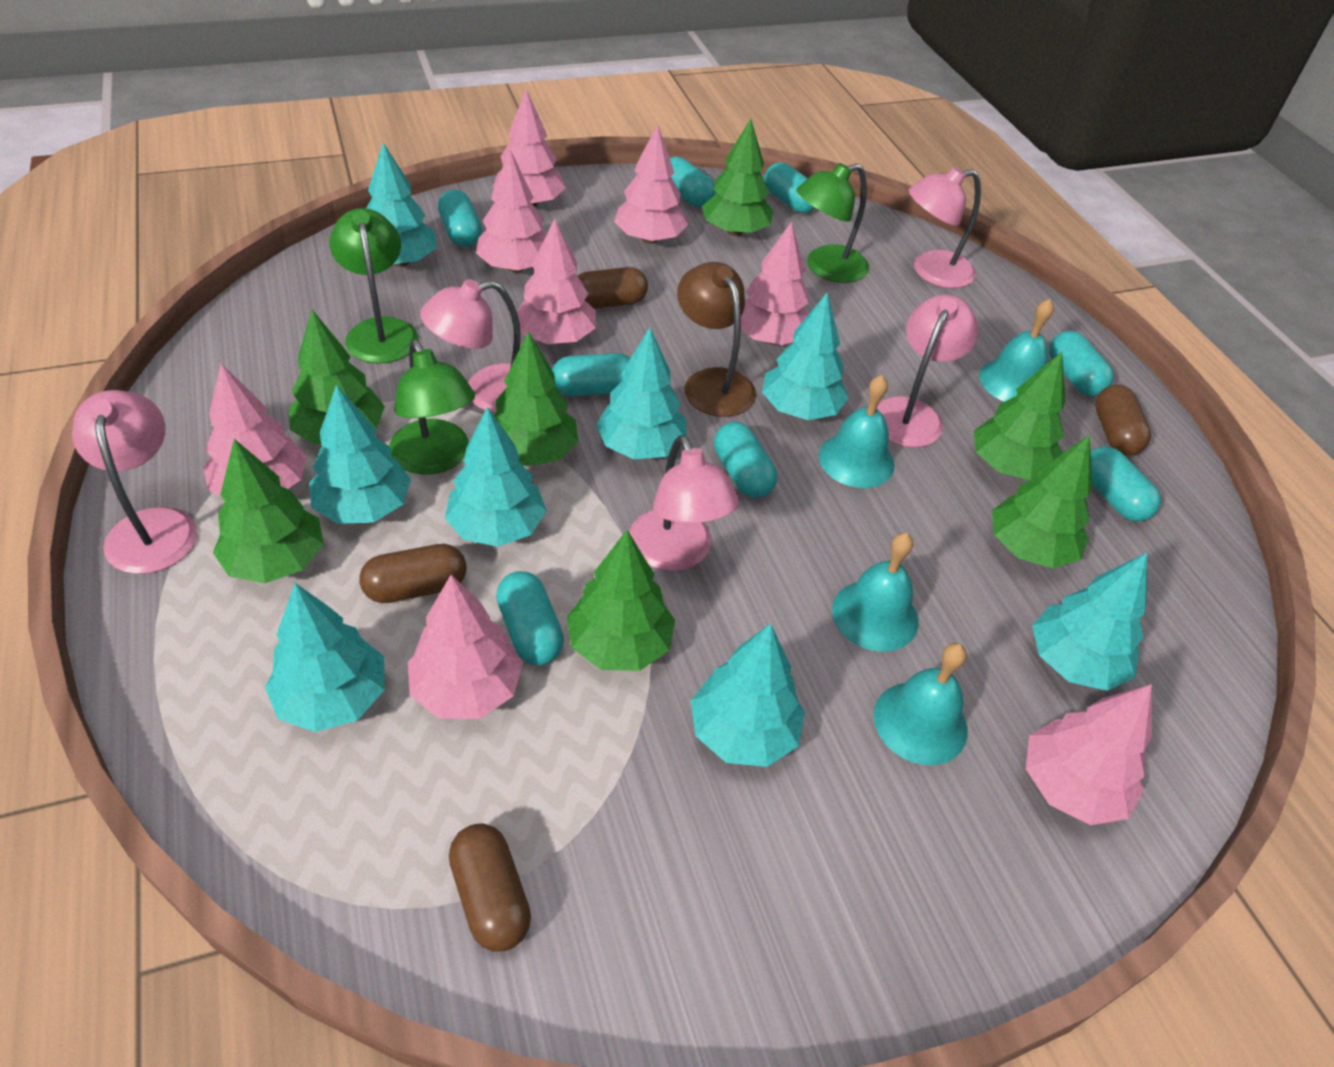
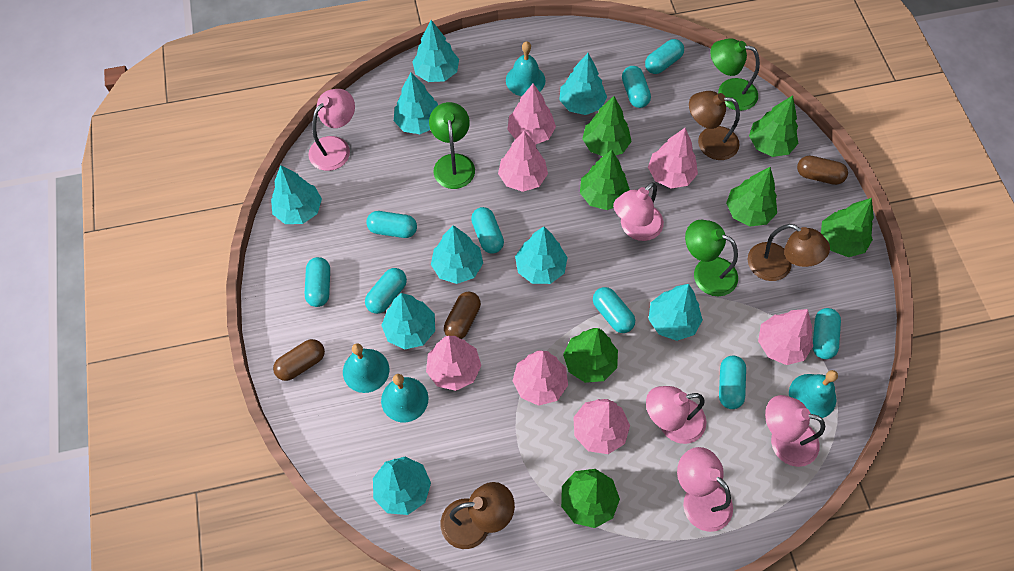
brown capsule: [359,544,467,603] [449,823,531,952] [577,267,648,309] [1095,385,1151,455] = 4 -> [273,339,325,381] [444,292,481,339] [797,156,848,185] = 3
brown lamp: [677,262,756,417] = 1 -> [441,482,515,549] [689,91,740,160] [748,224,830,281] = 3
pink tree: [203,363,307,497] [408,575,523,719] [476,150,546,272] [493,89,566,207] [517,218,596,344] [614,124,688,244] [741,221,809,345] [1026,684,1152,825] = 8 -> [426,336,481,391] [498,131,548,192] [507,84,556,144] [512,350,568,406] [573,399,630,454] [648,128,698,188] [758,309,813,365] = 7
turquoise capsule: [438,190,482,247] [496,571,564,665] [552,353,631,396] [670,157,716,207] [714,422,777,498] [764,162,815,213] [1049,331,1114,396] [1091,446,1161,522] = 8 -> [305,257,330,307] [365,268,407,314] [366,211,417,238] [471,207,504,254] [593,287,635,333] [622,66,651,108] [645,39,684,74] [719,356,746,409] [813,308,841,359] = 9
turquoise tree: [265,583,385,732] [309,385,411,524] [366,142,436,267] [445,407,546,547] [596,328,687,459] [691,624,805,767] [762,293,849,420] [1032,553,1147,691] = 8 -> [271,165,322,224] [373,457,431,515] [381,293,435,350] [394,73,438,134] [412,20,459,82] [431,225,483,284] [515,227,568,284] [559,53,607,115] [648,284,703,341] = 9

